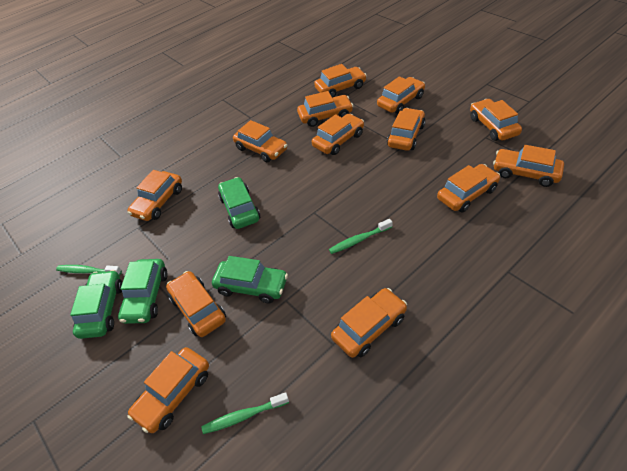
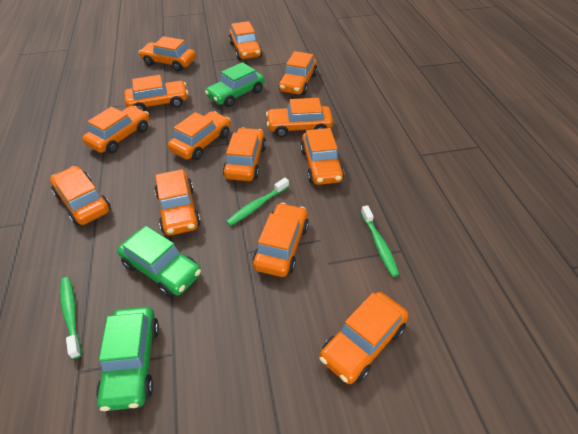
green car: [70,270,122,339] [118,259,168,324] [212,256,288,303] [218,177,260,229] = 4 -> [96,307,159,411] [117,226,201,297] [205,62,265,107] = 3

